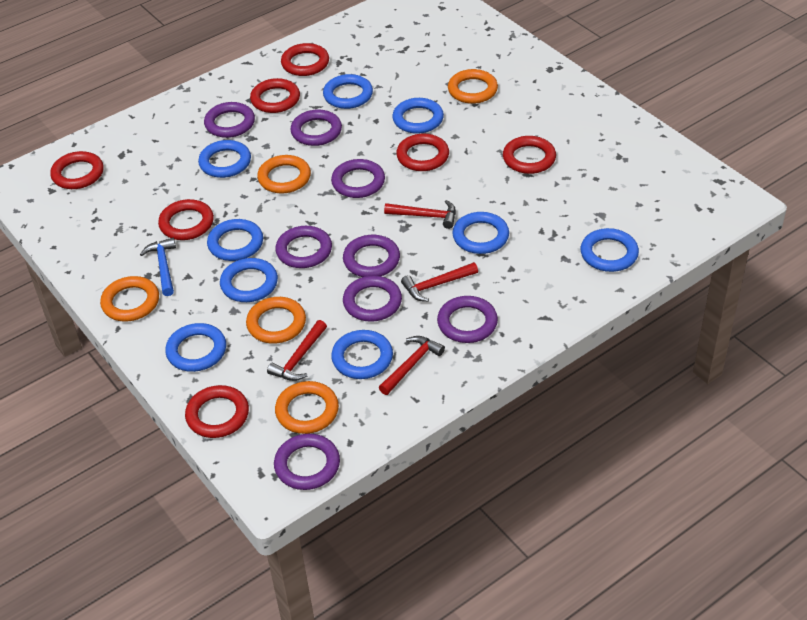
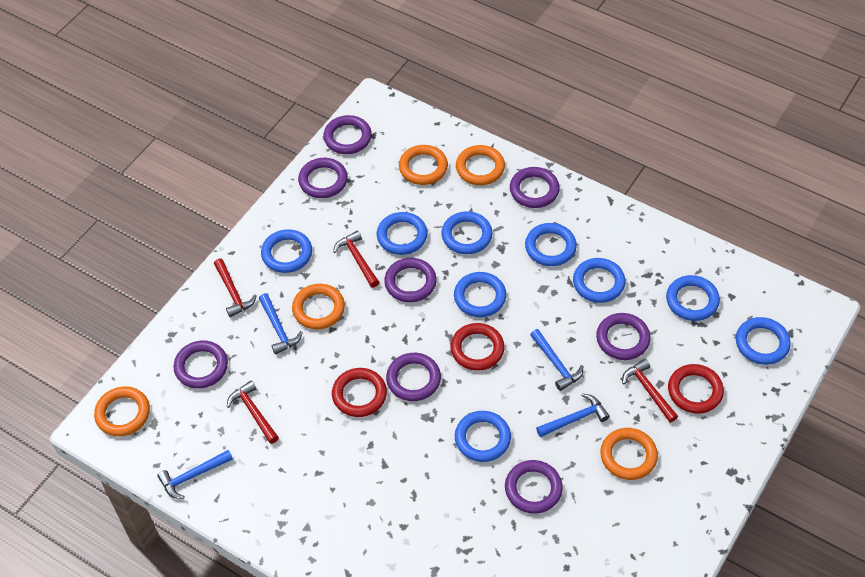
blue hammer: [140,238,176,296] = 1 -> [157,450,233,499] [259,293,303,355] [530,329,583,391] [536,393,610,437] = 4
red ring: [50,151,104,189] [158,199,214,240] [185,385,249,438] [250,78,300,113] [281,43,329,76] [396,134,449,171] [503,136,556,174] = 7 -> [332,368,387,417] [450,323,504,371] [668,364,724,414] = 3

